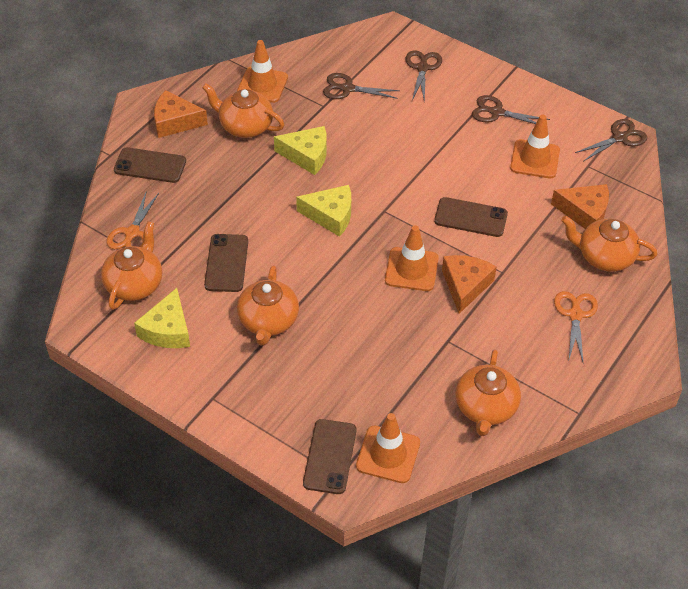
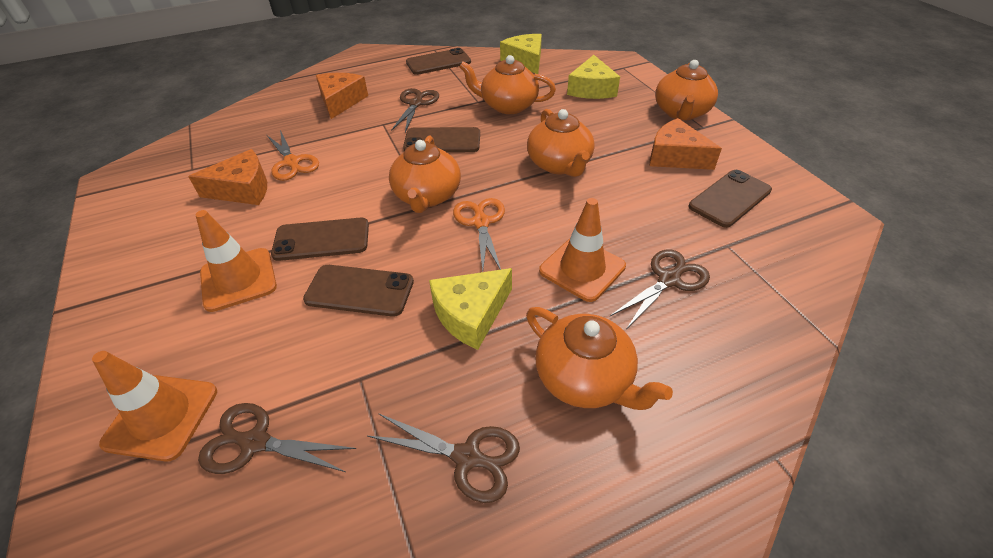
brown phone: [114,147,186,183] [204,234,248,292] [303,419,356,494] [434,197,508,237] = 4 -> [271,218,369,261] [303,265,414,317] [403,127,480,152] [406,48,471,75] [689,170,772,228] = 5
orange traffic cone: [237,40,288,103] [356,413,420,483] [385,225,439,291] [510,115,560,178] = 4 -> [92,351,217,462] [196,210,277,312] [539,198,626,302] = 3

